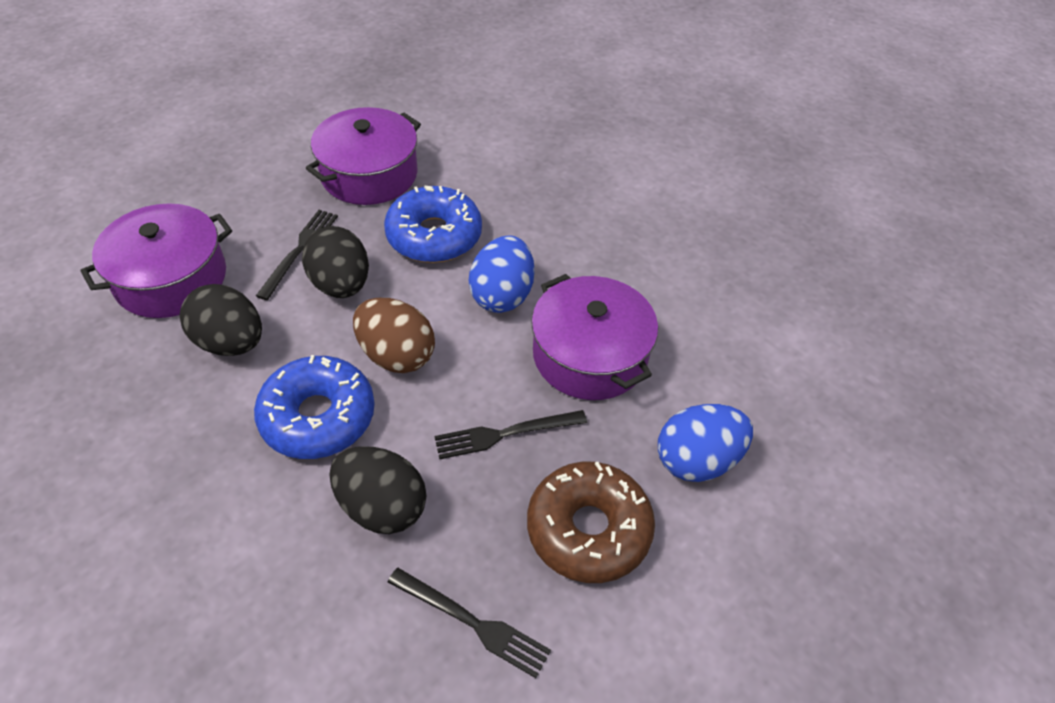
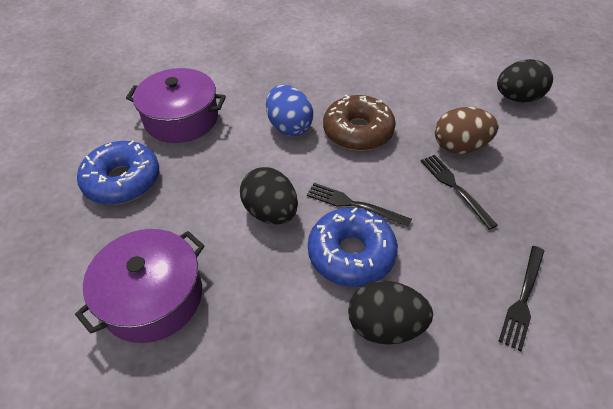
blue egg: [469,235,534,313] [658,404,753,482] = 2 -> [266,85,313,136] = 1
purple pot: [80,203,232,318] [306,107,421,205] [531,274,658,400] = 3 -> [75,229,204,343] [126,68,226,143] = 2

